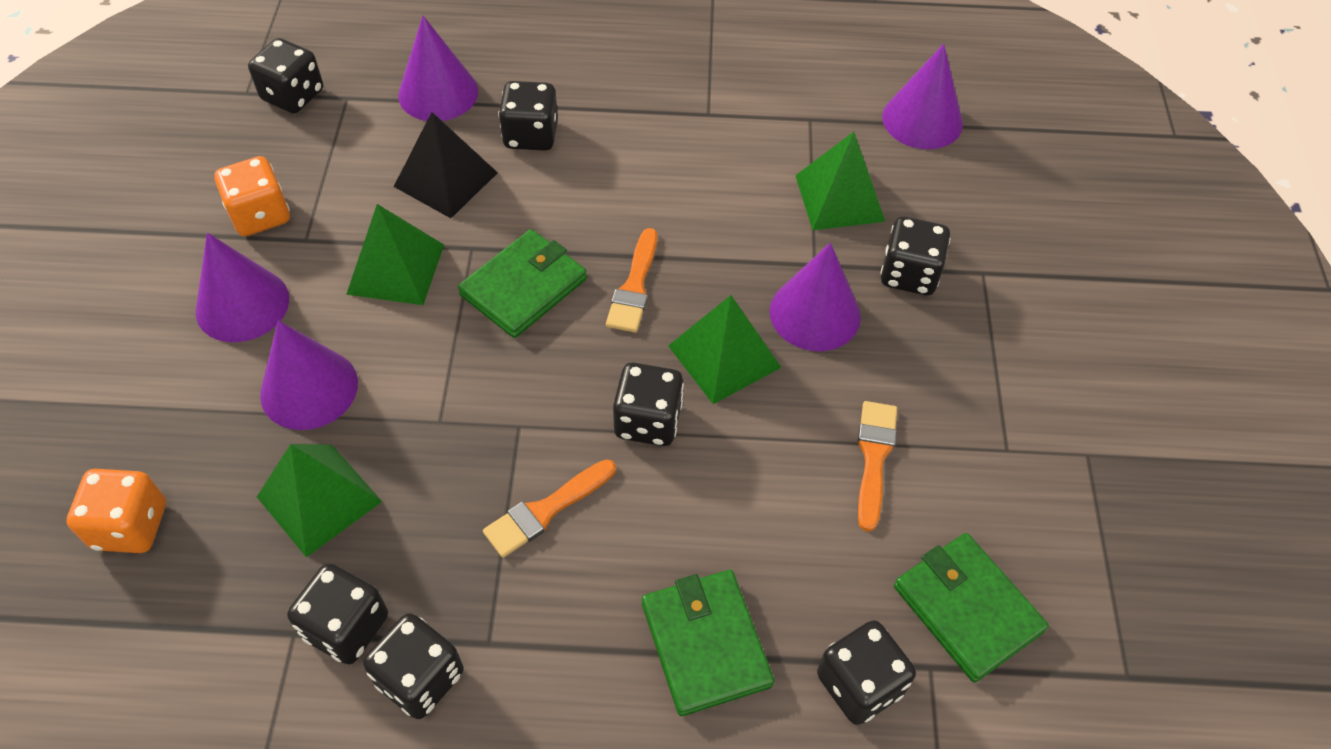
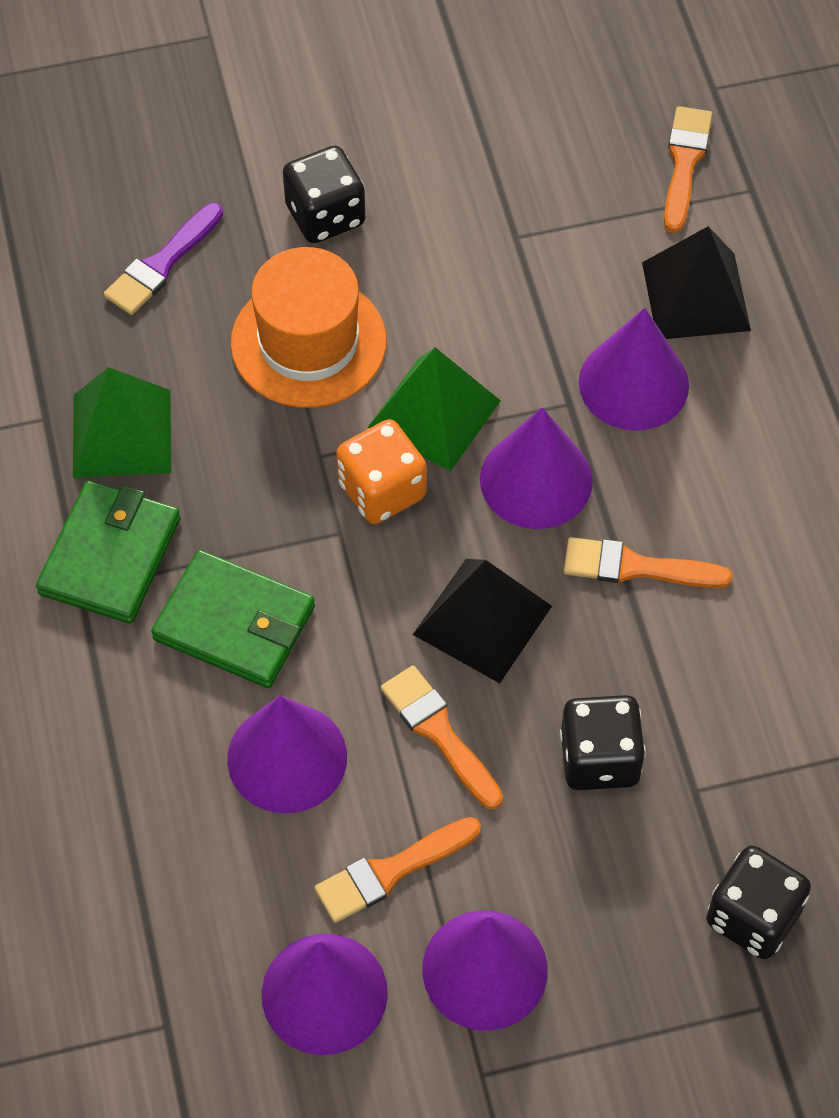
black dice: [248,38,323,113] [287,563,388,664] [363,613,464,719] [498,81,558,151] [613,362,684,446] [817,620,916,725] [880,216,951,295] = 7 -> [283,146,365,243] [560,695,646,790] [706,845,811,959] = 3
black pyramid: [394,112,498,218] = 1 -> [413,559,552,683] [642,226,751,339] = 2
green pyramid: [257,444,382,557] [346,204,444,305] [668,295,781,404] [795,132,885,230] = 4 -> [73,367,171,478] [367,347,501,471] = 2
green wallet: [458,229,587,338] [642,570,774,716] [894,533,1049,683] = 3 -> [36,481,181,624] [151,550,315,688] = 2
orange brush: [483,459,616,558] [606,228,657,332] [858,401,897,532] = 3 -> [314,817,481,923] [381,665,503,809] [564,537,732,588] [664,106,712,233] = 4
orange dice: [66,469,166,553] [214,156,290,236] = 2 -> [336,419,427,524] = 1
orange hat: none = 0 -> [231,247,387,408] = 1
purple brush: none = 0 -> [104,203,223,315] = 1

